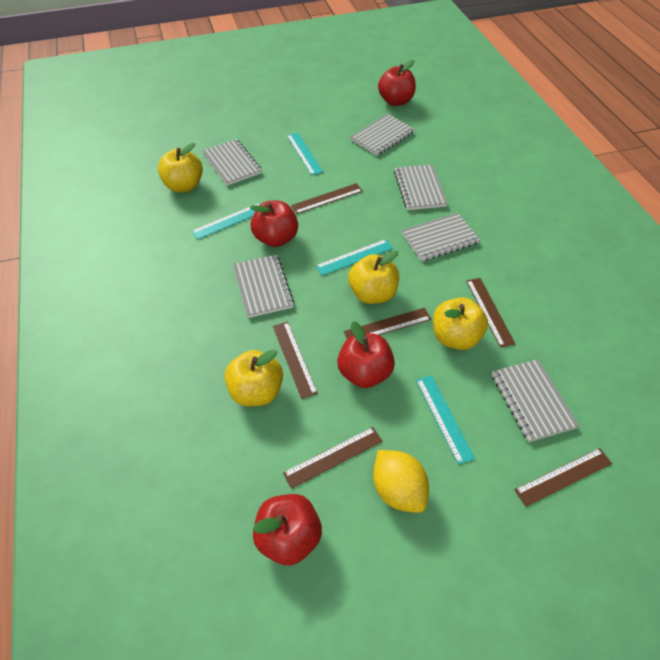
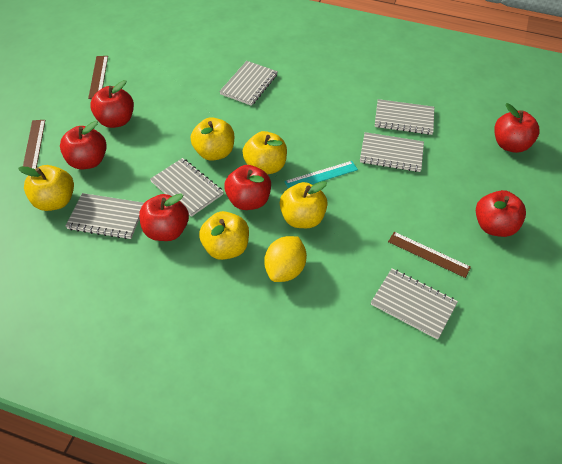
brown ruler: [273,322,318,399] [283,427,382,489] [291,183,363,214] [344,308,431,339] [466,278,515,348] [515,448,612,507] = 6 -> [23,120,45,169] [88,56,108,99] [388,232,471,278] = 3
red apple: [250,201,298,247] [253,494,322,565] [337,322,395,388] [378,60,416,106] = 4 -> [60,121,107,169] [90,80,134,128] [139,193,189,241] [224,165,271,210] [476,190,526,237] [494,103,540,153] = 6
turquoise ruler: [192,203,261,240] [287,132,323,175] [315,239,393,276] [416,375,475,465] = 4 -> [284,161,358,189] = 1
yellow apple: [158,143,203,192] [225,349,283,406] [348,250,399,304] [433,297,488,350] = 4 -> [18,165,74,211] [191,117,234,161] [199,211,249,260] [243,131,287,175] [280,181,328,228] = 5

